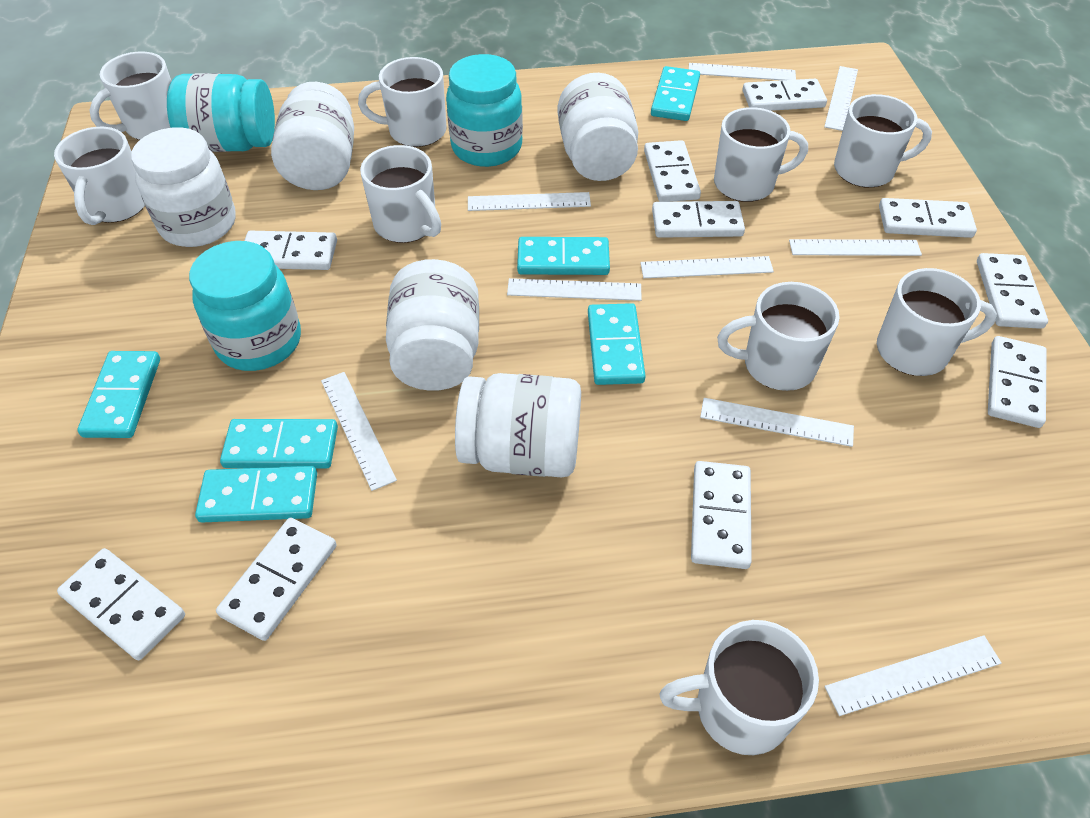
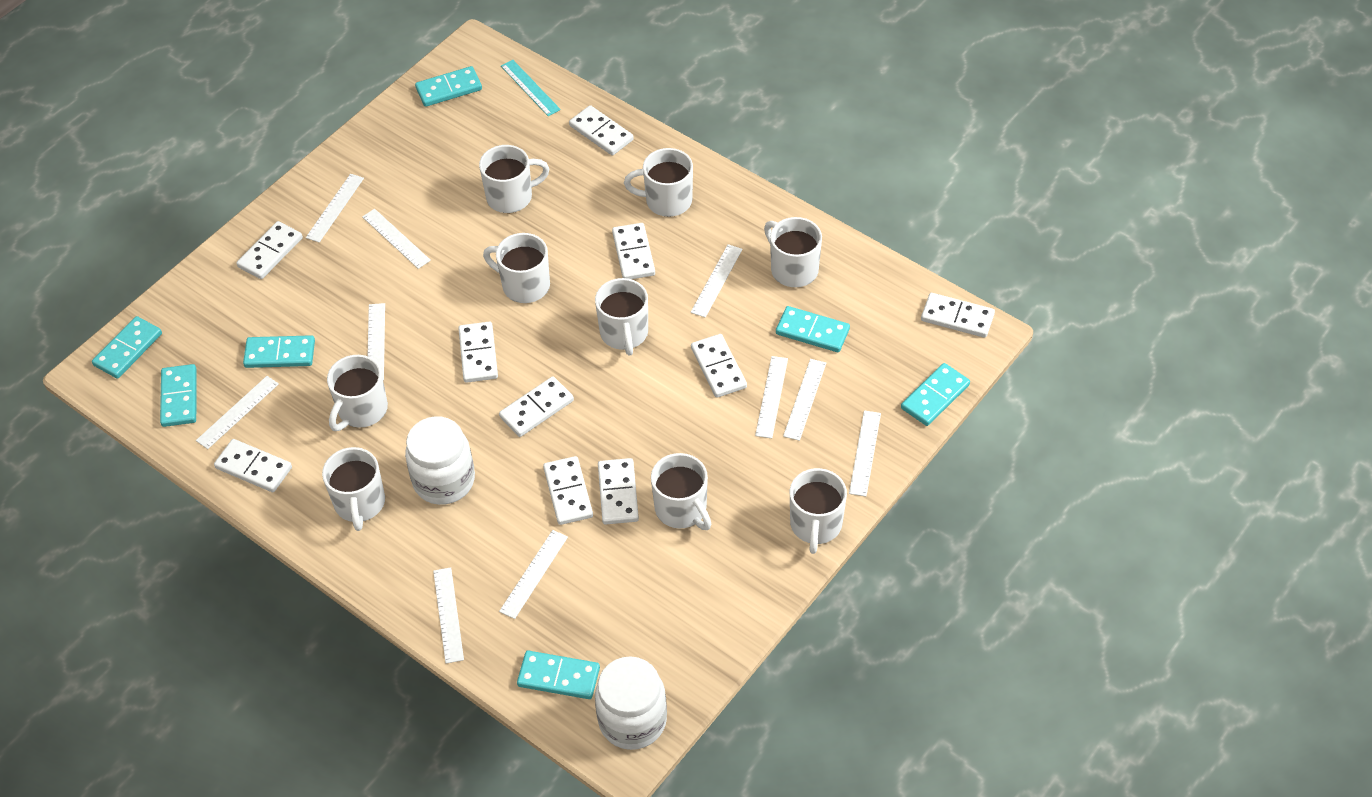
turquoise domino: [77,351,160,438] [195,466,317,522] [220,419,338,469] [517,237,610,275] [588,303,646,385] [651,66,700,121] = 6 -> [92,316,162,379] [160,364,197,427] [243,335,315,368] [415,66,482,107] [517,650,600,699] [776,306,850,352] [901,363,970,426] = 7
turquoise jar: [167,73,275,152] [189,241,301,371] [446,54,523,167] = 3 -> none = 0
turquoise ruler: none = 0 -> [501,60,561,116] = 1
white jar: [131,127,236,247] [271,82,354,190] [386,259,479,391] [455,373,581,477] [558,73,638,181] = 5 -> [405,416,475,505] [595,656,667,750] = 2
white ruler: [321,372,397,491] [468,192,591,211] [507,278,641,301] [640,256,774,278] [689,63,796,80] [700,398,854,447] [789,239,922,256] [824,66,858,131] [824,635,1002,716] = 9 -> [196,376,279,449] [306,174,364,243] [362,209,431,269] [368,303,385,380] [433,567,464,663] [499,530,568,619] [691,244,743,318] [755,356,788,438] [783,359,826,441] [849,410,881,497] = 10

